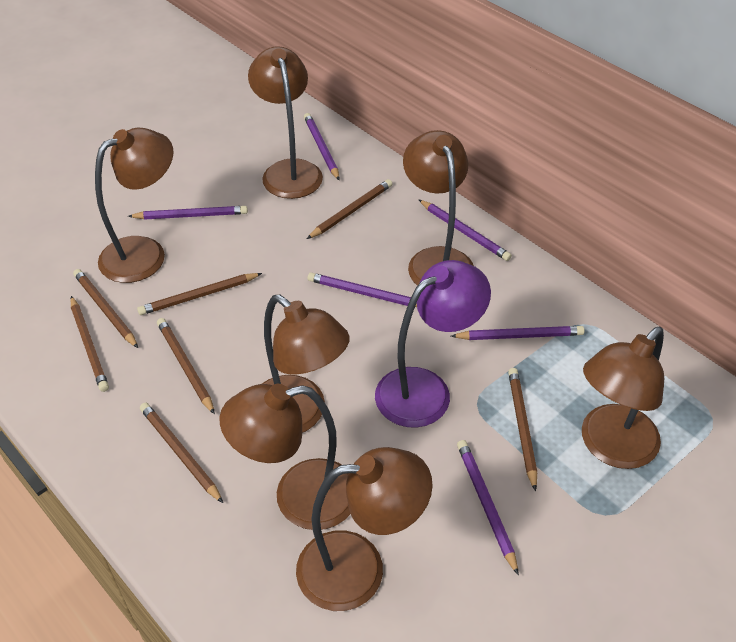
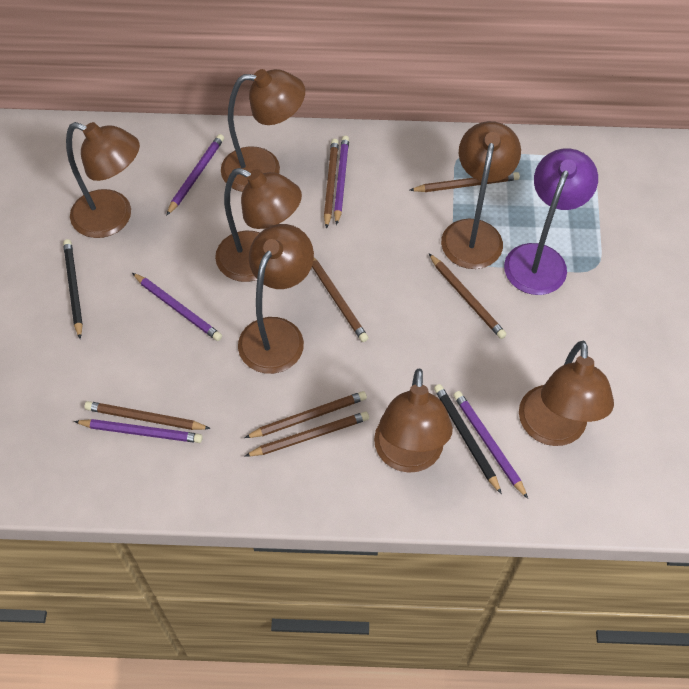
black pencil: none = 0 -> [63,239,83,339] [434,384,502,494] = 2
purple pencil: [128,206,248,220] [304,113,340,180] [308,273,417,307] [419,200,512,261] [451,326,585,340] [457,440,519,576] = 6 -> [74,419,203,443] [132,273,222,341] [166,134,224,216] [334,136,349,225] [453,391,528,499] = 5

